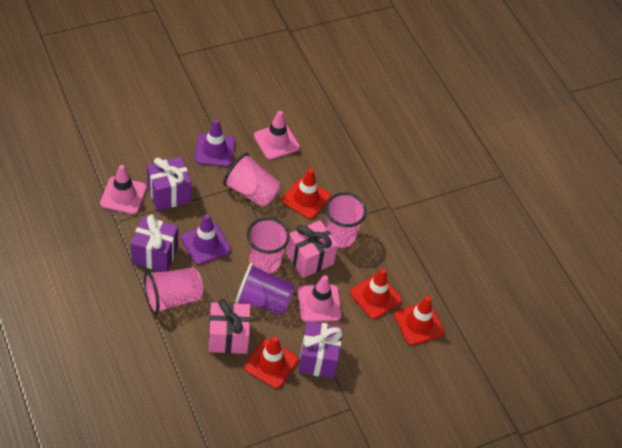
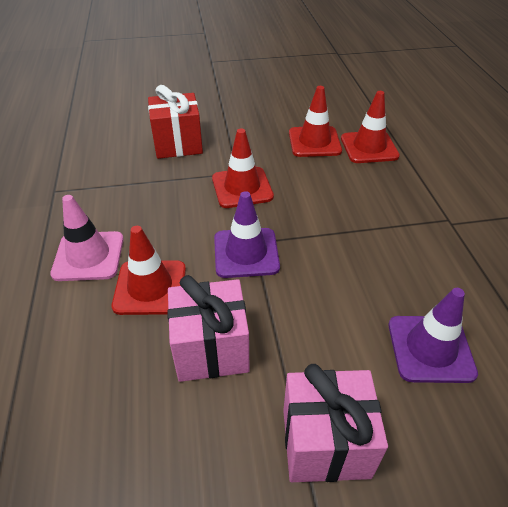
pink cup: [144,267,203,315] [223,153,280,207] [247,217,290,274] [325,192,367,248] = 4 -> none = 0
pink traffic cone: [100,165,147,214] [254,111,300,160] [298,275,342,322] = 3 -> [50,195,124,281] = 1
purple cup: [235,263,295,315] = 1 -> none = 0
purple gift: [131,215,178,272] [147,157,191,211] [298,321,343,378] = 3 -> none = 0
red gift: none = 0 -> [148,85,203,159] = 1

